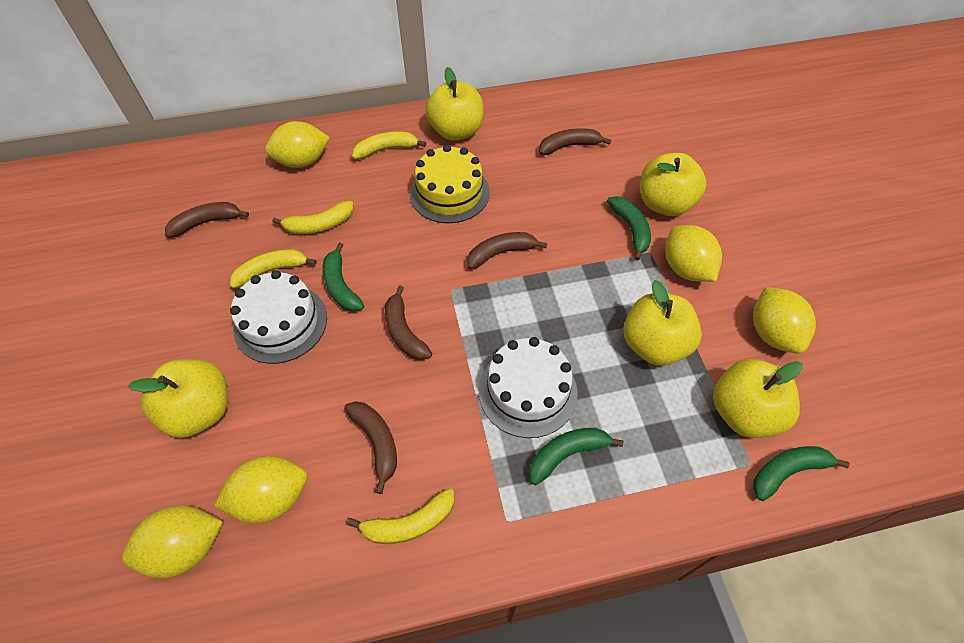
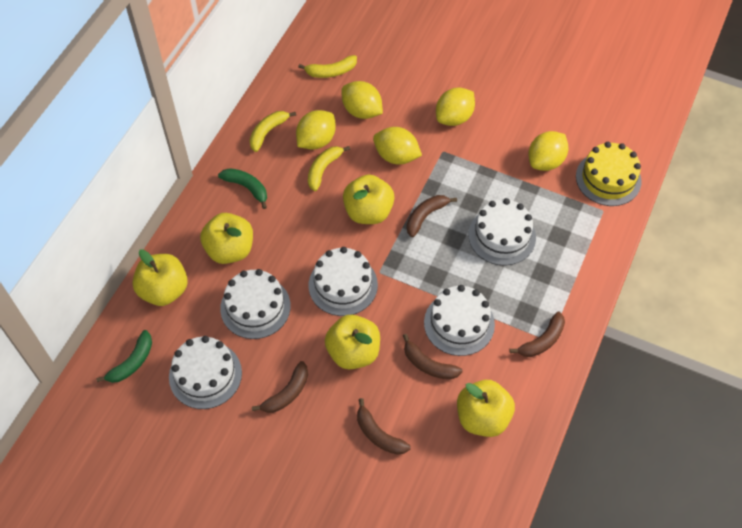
green banana: [322,243,364,312] [529,428,624,485] [607,196,651,261] [753,446,850,501] = 4 -> [96,330,152,383] [218,168,267,209] = 2
white cake: [230,270,327,364] [479,337,578,438] = 2 -> [169,336,242,409] [220,269,291,339] [309,247,378,316] [424,285,495,356] [469,198,536,266] = 5
yellow banana: [230,249,317,289] [272,201,353,234] [348,488,454,544] [352,132,426,159] = 4 -> [249,111,296,152] [298,55,357,78] [308,146,350,191] = 3

